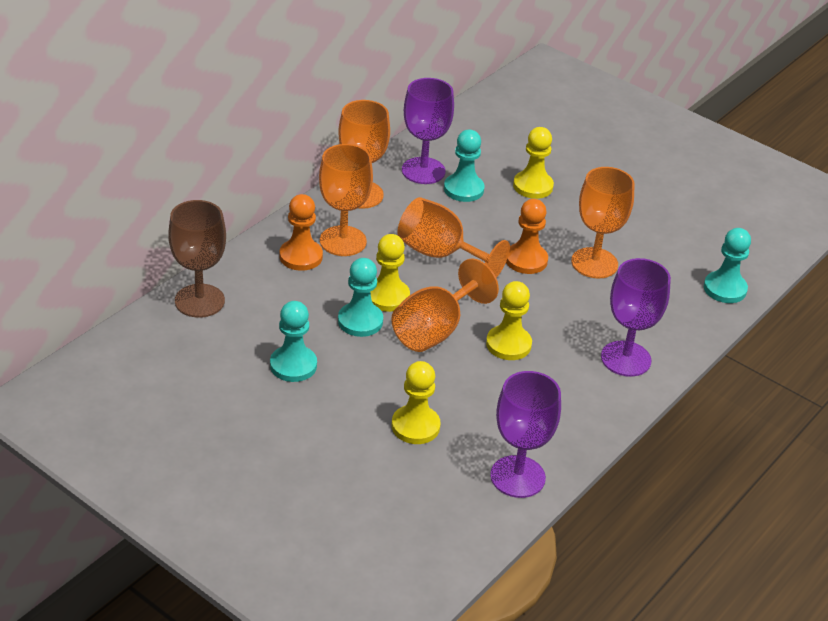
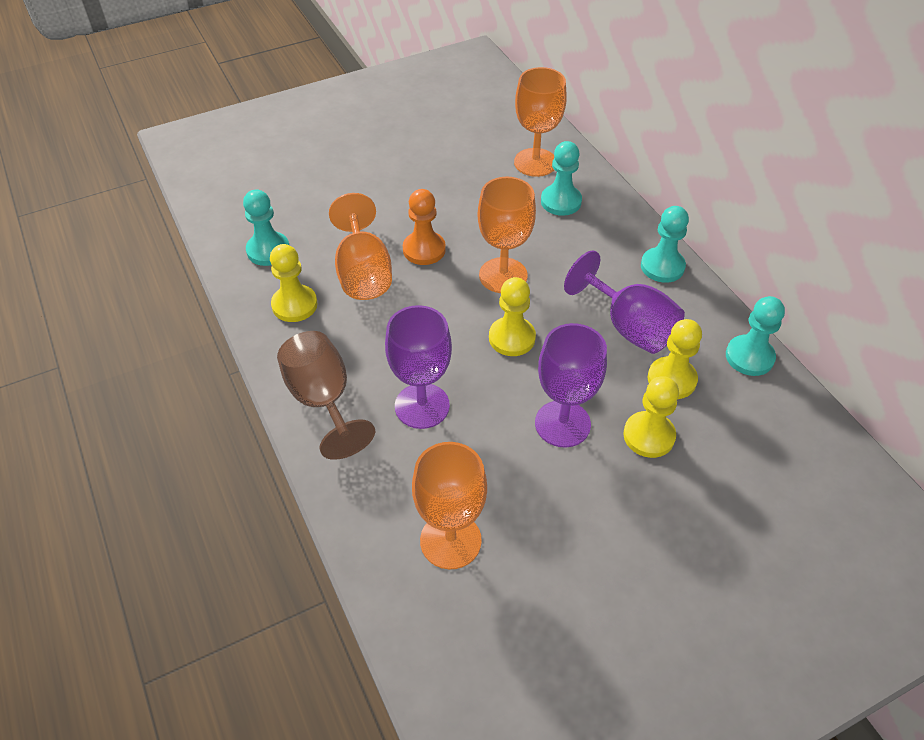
orange goblet: [319,144,373,256] [338,100,390,209] [391,258,499,352] [397,197,510,278] [571,167,635,278] = 5 -> [329,193,392,300] [412,442,487,569] [478,176,536,293] [514,67,567,177] = 4
orange pawn: [279,194,323,271] [506,199,548,274] = 2 -> [403,189,446,265] = 1

